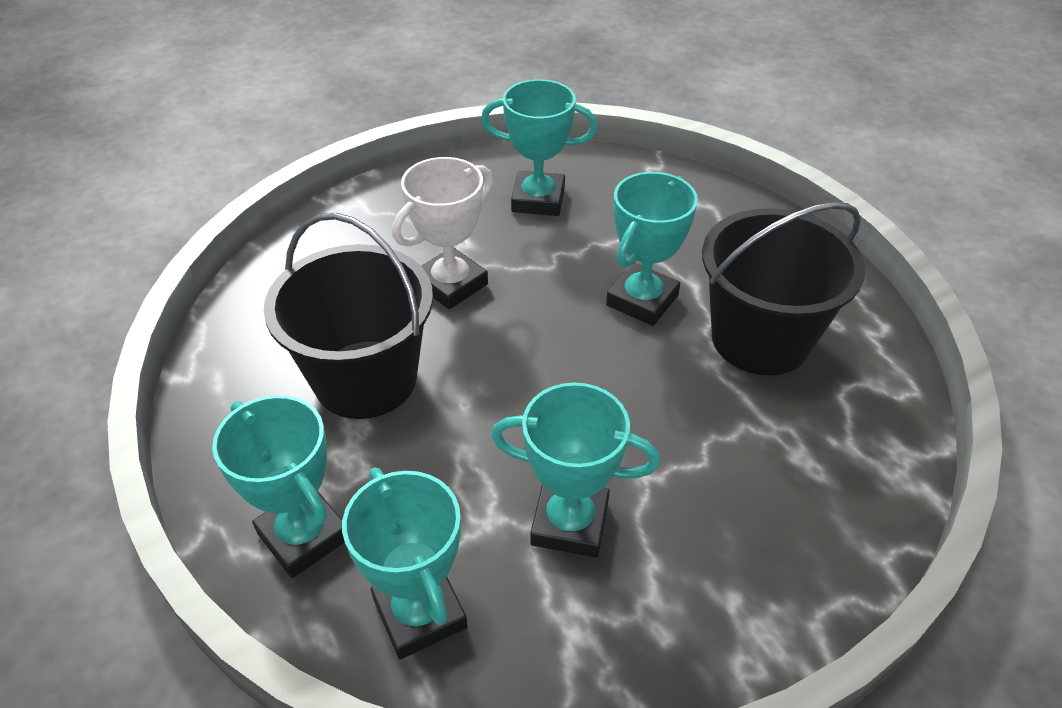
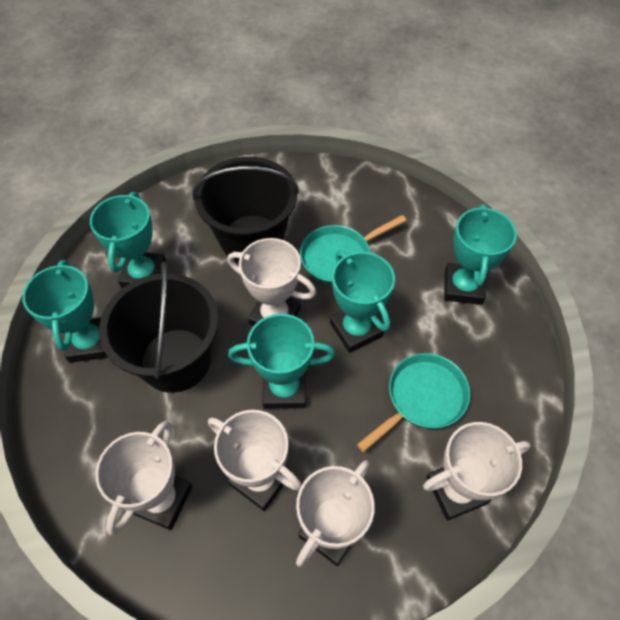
turquoise pan: none = 0 -> [300,215,406,284] [357,353,470,452] = 2
white trophy: [392,157,493,309] = 1 -> [95,421,192,536] [208,410,302,511] [228,238,316,326] [296,460,375,567] [423,422,531,521] = 5

